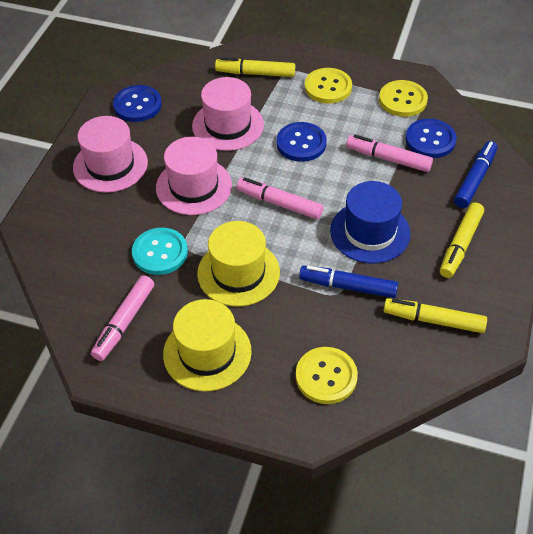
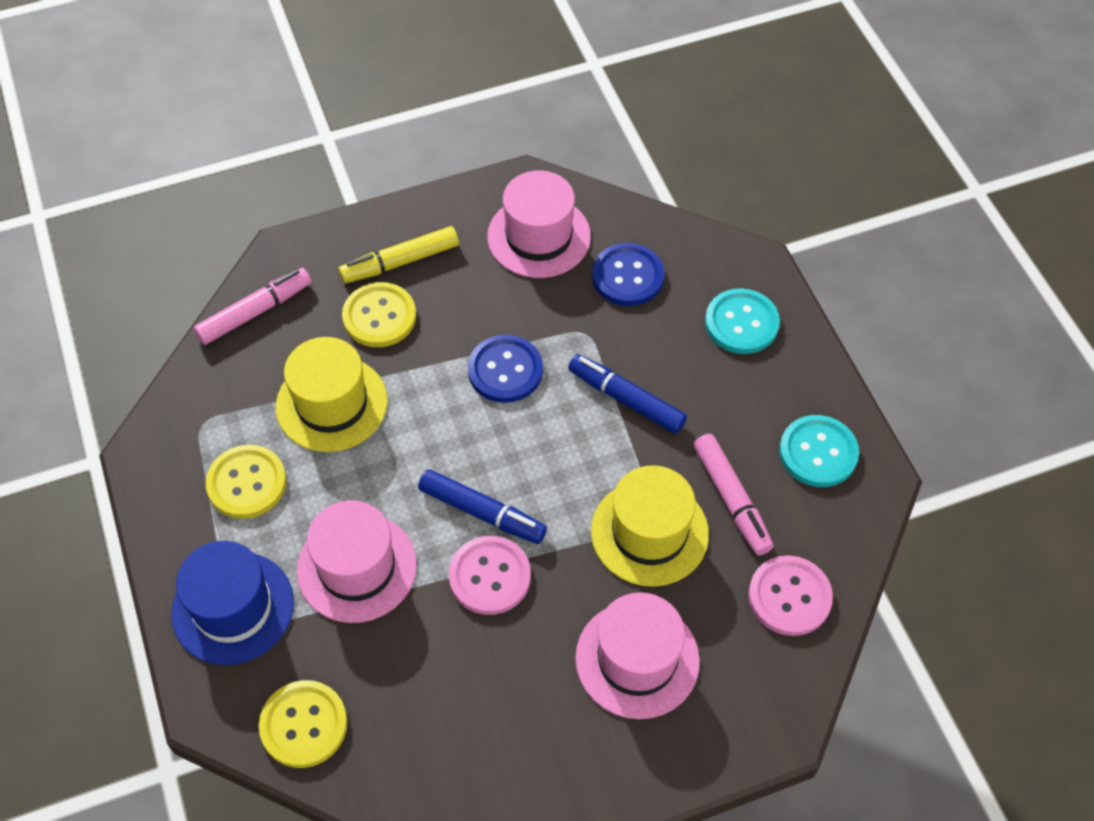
blue button: [113,85,162,122] [277,122,327,162] [405,119,457,158] = 3 -> [468,335,543,403] [592,243,664,306] = 2
pink button: none = 0 -> [449,536,531,615] [748,555,833,636] = 2
pink marker: [91,275,154,361] [236,177,323,219] [346,135,433,172] = 3 -> [194,268,311,345] [694,434,774,556] = 2
turquoise button: [132,228,188,275] = 1 -> [705,288,780,354] [779,415,859,487] = 2
yellow marker: [215,57,295,77] [383,298,487,333] [440,202,484,278] = 3 -> [338,226,459,283] = 1

